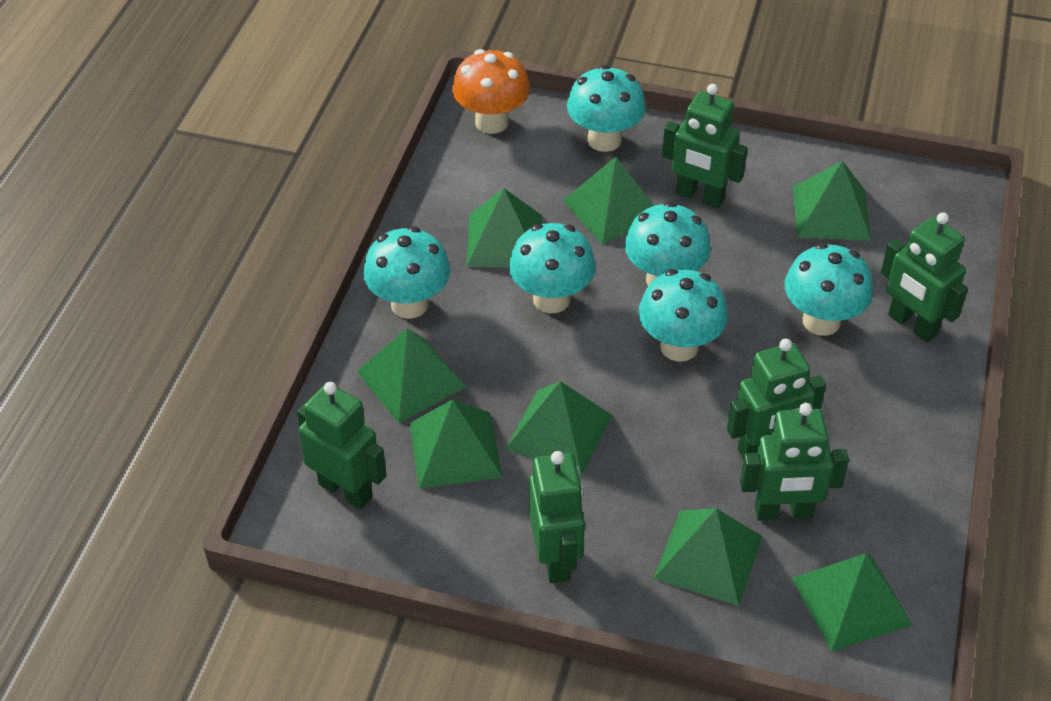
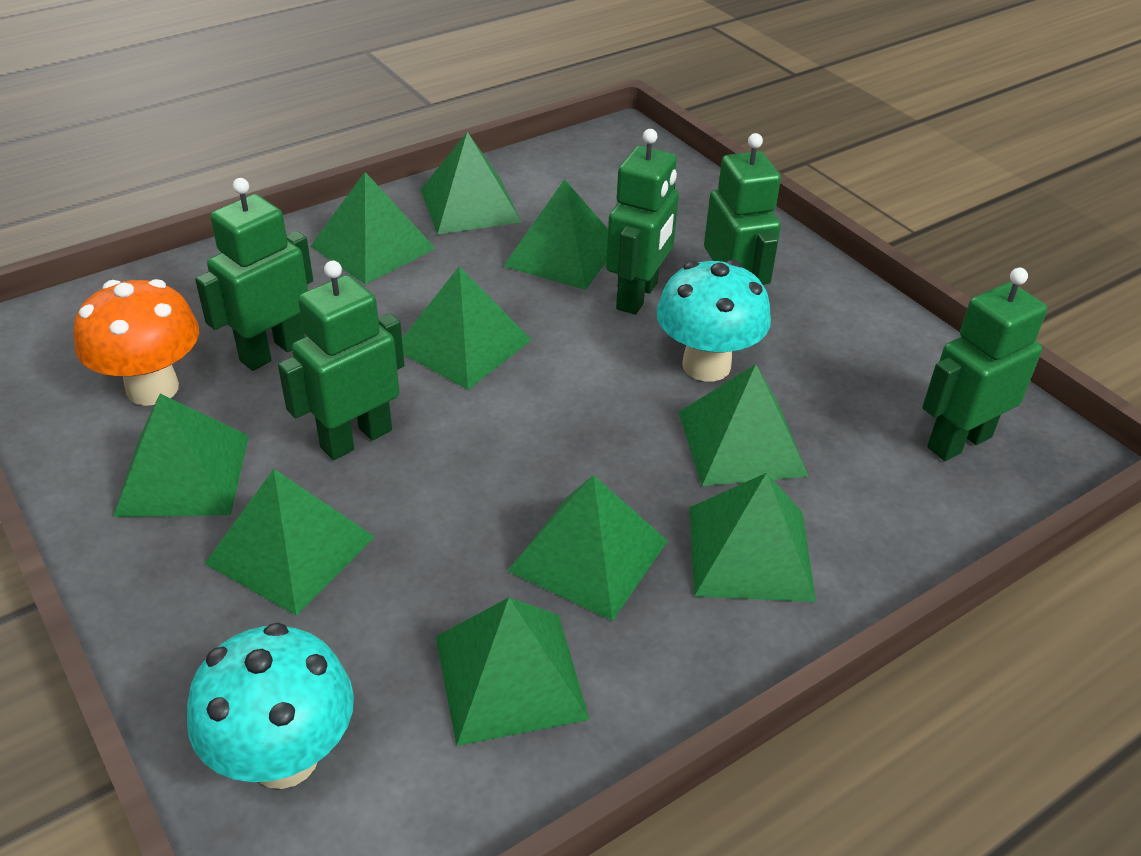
green pyramid: [357,328,466,423] [409,399,503,489] [466,189,542,267] [506,381,612,476] [563,157,654,244] [653,508,763,606] [792,553,913,652] [793,161,871,240] = 8 -> [113,394,249,517] [205,469,375,616] [311,172,436,284] [402,266,531,390] [420,132,522,234] [436,597,589,746] [503,179,608,290] [508,475,668,621] [679,364,809,486] [690,473,816,602] = 10
green robot: [297,382,387,510] [529,451,585,583] [662,84,748,208] [727,339,826,460] [740,403,849,520] [881,212,968,342] = 6 -> [195,178,313,371] [278,261,404,460] [606,129,679,315] [704,133,781,285] [922,268,1047,461] = 5
turquoise mushroom: [363,227,450,319] [509,223,596,313] [567,65,646,152] [625,201,711,285] [638,269,728,362] [785,243,873,336] = 6 -> [187,623,354,789] [656,260,771,382] = 2

